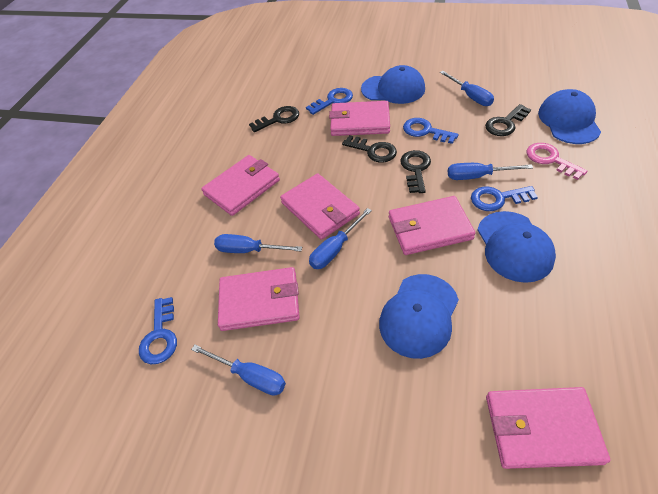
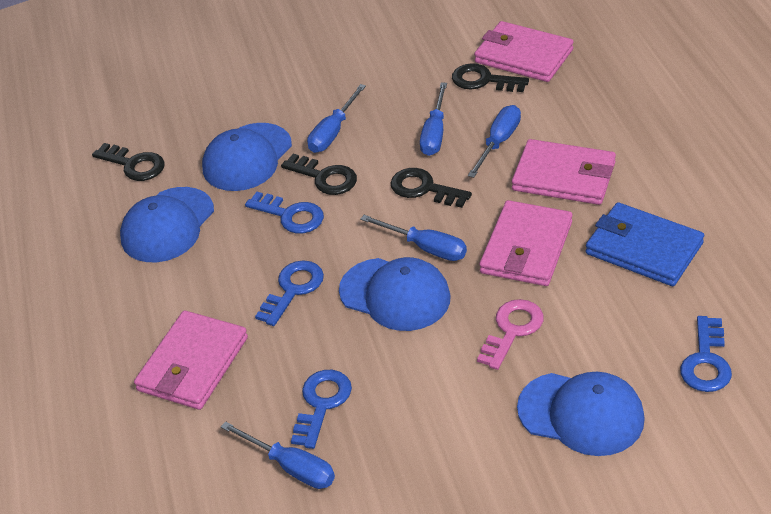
blue wallet: none = 0 -> [586,202,704,286] = 1
pink wallet: [201,155,280,216] [218,267,300,331] [280,173,360,240] [329,101,390,136] [389,196,476,255] [486,387,610,469] = 6 -> [134,310,248,410] [474,21,574,82] [479,200,572,286] [512,139,616,205] = 4

